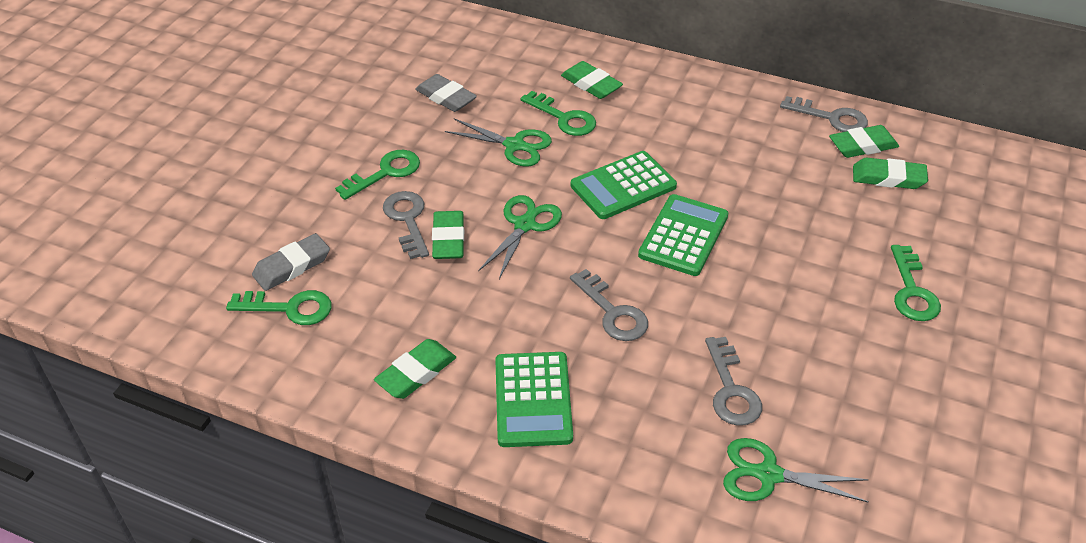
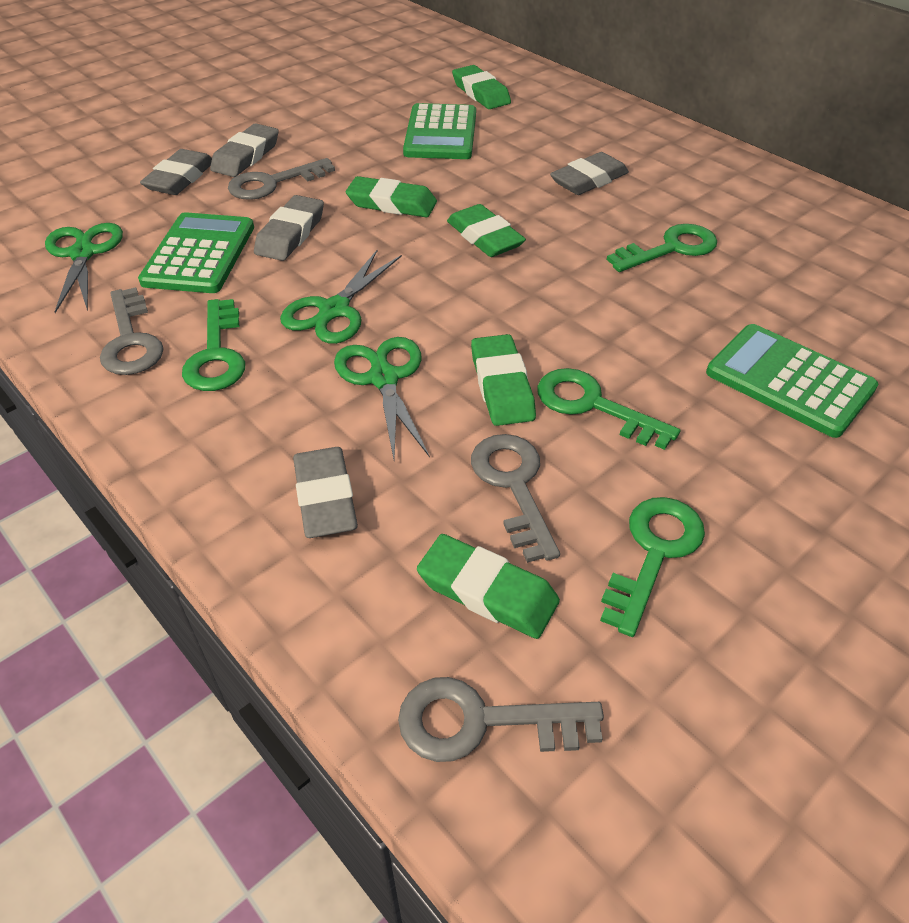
grey eraser: [252,233,330,291] [415,74,477,112] = 2 -> [140,149,212,195] [210,123,279,177] [254,195,324,261] [293,447,358,538] [550,152,629,195] = 5

